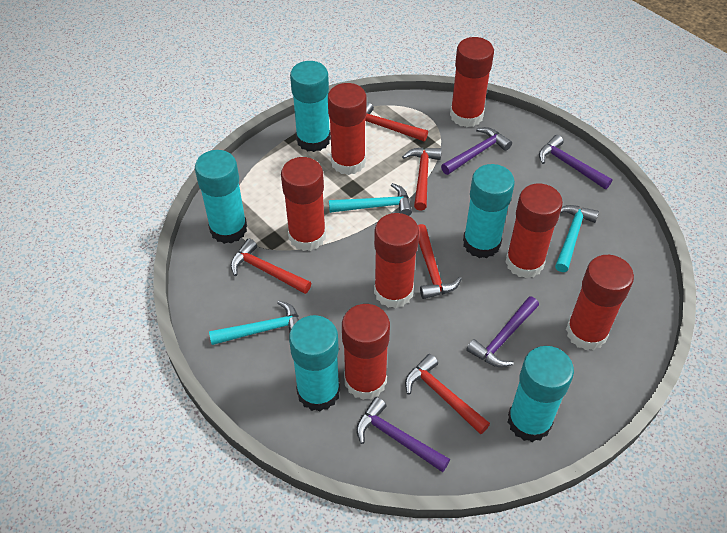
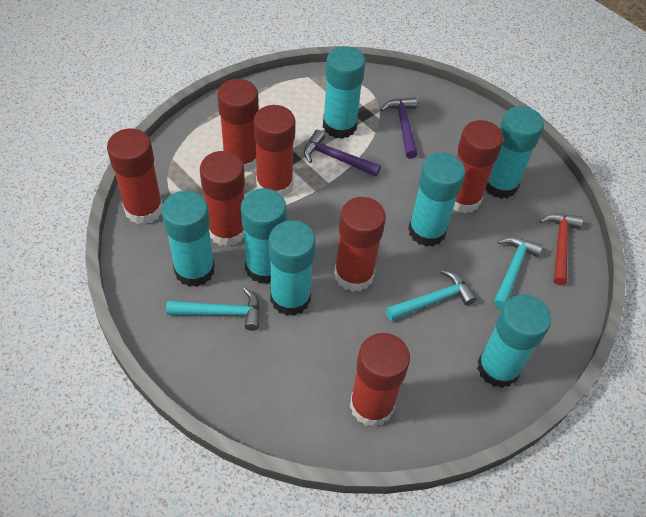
purple hammer: [356,397,450,472] [441,127,512,175] [466,296,539,367] [539,135,612,189] = 4 -> [304,130,381,177] [380,97,418,159] = 2
red hammer: [230,239,311,294] [365,102,428,141] [402,148,442,211] [405,354,490,435] [418,224,462,299] = 5 -> [539,213,583,285] = 1
turquoise glue stick: [195,150,247,244] [289,315,340,412] [290,61,331,152] [463,164,515,258] [508,346,574,442] = 5 -> [162,191,215,287] [241,188,287,284] [269,220,316,316] [323,46,366,139] [408,153,466,247] [477,295,551,388] [485,106,544,199] = 7

